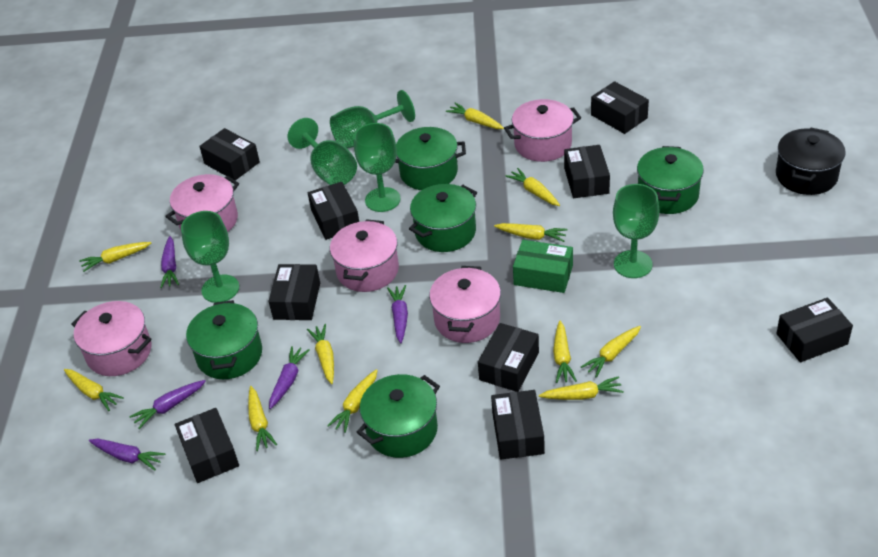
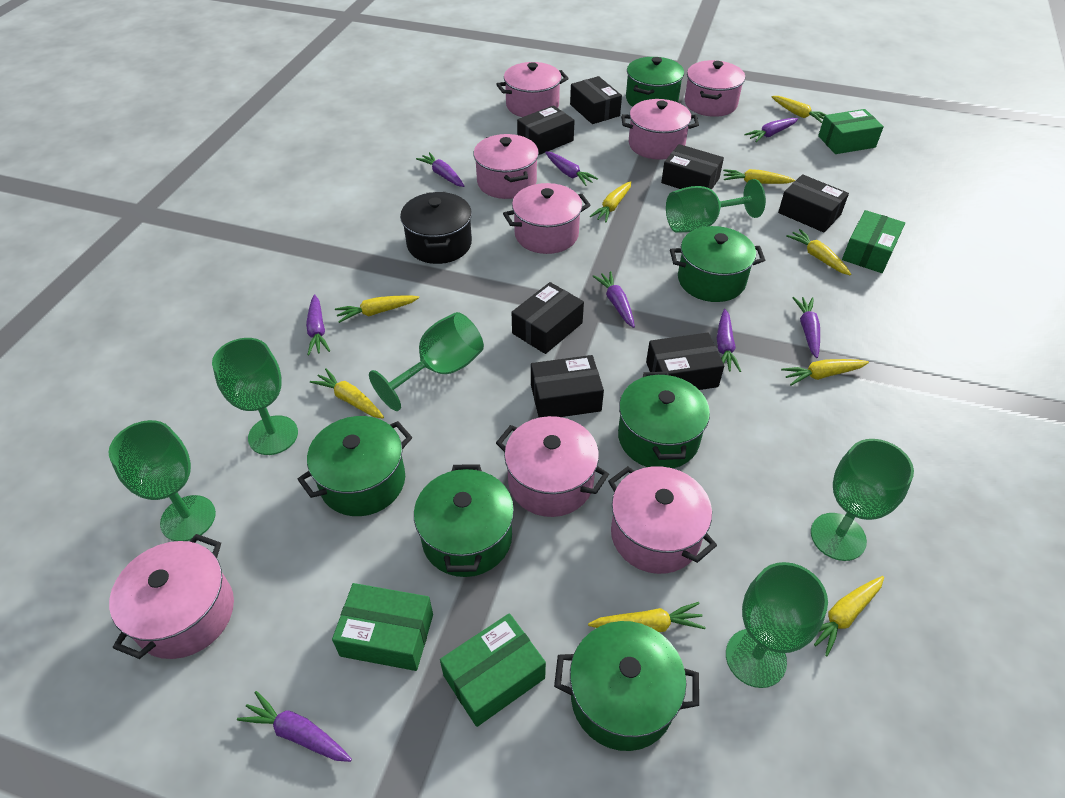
black box: [175,408,239,483] [199,128,260,180] [269,264,320,320] [308,182,359,240] [478,323,539,392] [491,390,545,459] [564,145,610,198] [591,81,649,134] [776,297,853,362] = 9 -> [512,282,584,354] [517,105,575,155] [531,355,604,418] [570,76,622,124] [646,333,724,390] [661,144,724,190] [778,174,849,233] = 7
green box: [513,240,573,293] = 1 -> [332,583,433,671] [440,613,546,727] [818,109,884,154] [842,210,905,273] = 4
green goblet: [181,211,239,303] [288,118,357,185] [330,90,415,149] [354,123,401,212] [613,184,660,278] = 5 -> [108,420,216,541] [212,338,298,455] [369,312,484,411] [666,179,766,233] [726,562,828,688] [811,439,914,561] = 6
green pot: [186,300,262,379] [357,374,440,458] [395,127,466,190] [409,184,477,252] [637,146,704,214] = 5 -> [297,416,412,516] [414,464,514,577] [554,621,699,751] [618,372,710,468] [626,57,684,107] [670,226,765,302] = 6
pink pot: [71,301,151,376] [165,174,239,232] [330,219,399,292] [429,266,501,343] [504,99,581,162] = 5 -> [109,534,234,659] [474,134,539,199] [496,62,569,117] [496,416,609,517] [503,183,591,254] [608,466,717,574] [621,99,699,160] [684,60,745,117] = 8
purple carrot: [89,439,165,471] [129,380,206,429] [160,236,179,288] [269,346,310,409] [387,285,408,343] = 5 -> [237,691,352,762] [306,294,330,355] [416,152,464,187] [545,152,598,186] [593,271,635,328] [717,309,741,372] [745,118,798,142] [792,297,820,358] = 8
yellow carrot: [64,369,124,411] [79,242,151,272] [248,386,277,451] [307,324,334,384] [327,369,378,433] [446,103,504,129] [494,223,567,242] [505,168,560,206] [539,376,624,400] [553,321,577,383] [581,326,641,378] = 11 -> [310,368,384,418] [335,295,419,323] [588,602,706,632] [590,181,631,222] [723,169,795,184] [772,96,827,123] [781,359,869,386] [786,229,851,275] [814,576,884,656] = 9

